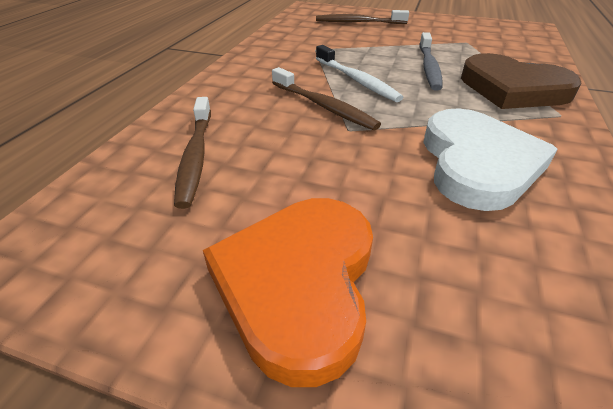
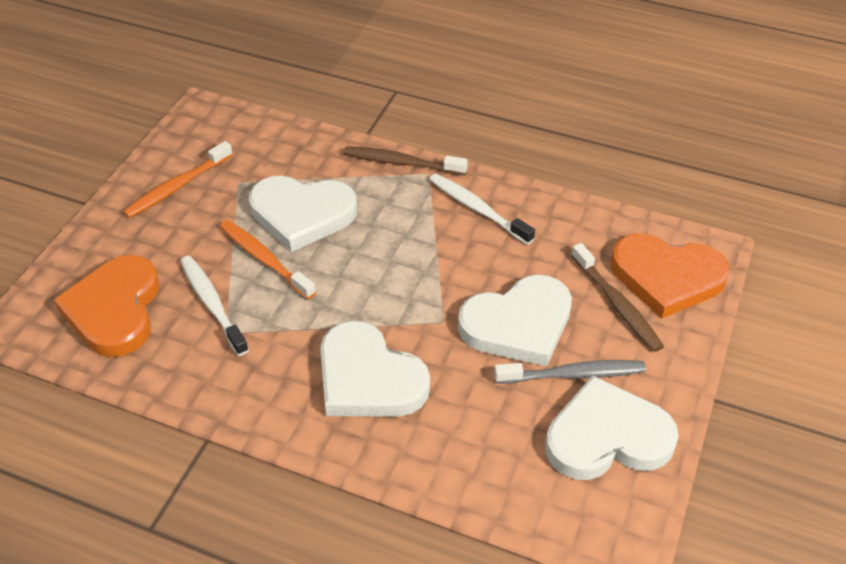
brown heart: [461,53,582,109] = 1 -> none = 0
brown toothbrush: [174,97,211,209] [272,67,381,130] [316,10,409,24] = 3 -> [343,146,468,175] [571,243,664,352] = 2
orange heart: [203,198,373,387] = 1 -> [54,255,160,357] [611,233,730,319] = 2
orange toothbrush: none = 0 -> [123,141,233,218] [220,220,316,299] = 2
white heart: [423,108,557,211] = 1 -> [249,176,357,252] [320,321,430,417] [458,274,572,366] [545,375,679,480] = 4
white toothbrush: [316,45,403,102] = 1 -> [180,256,249,356] [429,173,535,245] = 2

